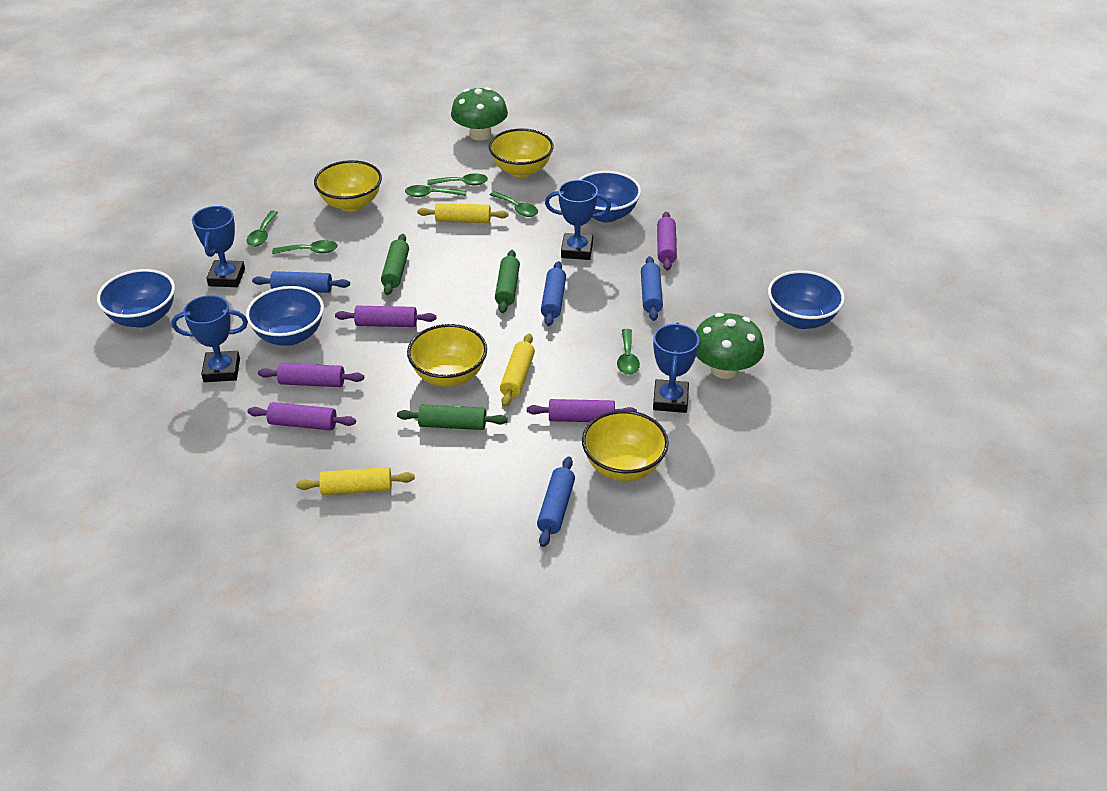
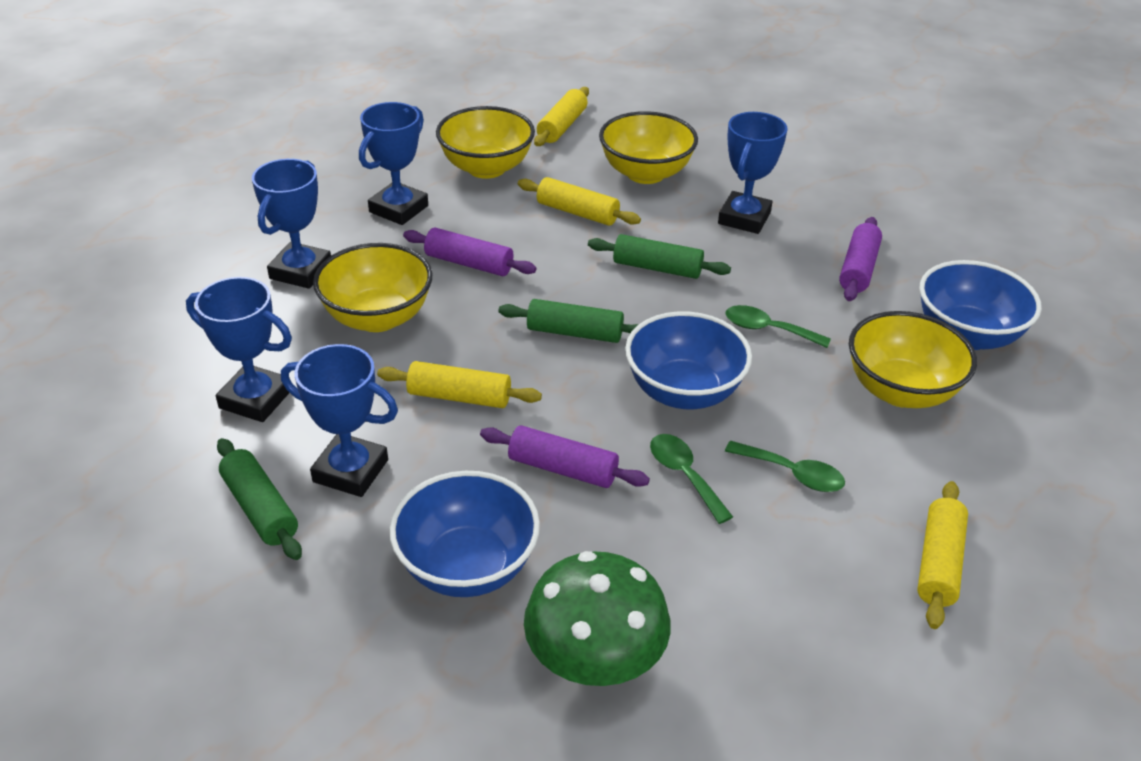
blue bowl: [97,269,175,328] [246,286,324,346] [578,171,641,222] [768,270,845,329] = 4 -> [389,471,540,597] [625,311,752,409] [919,260,1042,350] = 3
blue rolling pin: [252,271,350,293] [537,456,575,547] [541,261,566,326] [641,256,663,321] = 4 -> none = 0
blue trophy: [171,295,248,382] [192,206,245,287] [545,180,611,260] [653,322,699,413] = 4 -> [186,277,292,422] [252,159,331,289] [281,344,398,497] [359,102,428,225] [718,112,788,234] = 5
green mushroom: [451,87,508,141] [696,313,764,379] = 2 -> [524,551,671,686] = 1
green spoon: [247,211,278,246] [272,240,338,254] [405,185,466,197] [427,173,488,185] [490,191,538,217] [617,329,640,375] = 6 -> [650,434,733,524] [725,305,831,348] [725,441,845,492] = 3
purple rolling pin: [247,402,356,430] [258,363,364,387] [335,306,436,327] [527,399,637,422] [657,212,677,270] = 5 -> [403,228,536,276] [480,425,650,488] [839,217,882,301] = 3
yellow rolling pin: [296,467,415,495] [417,203,509,223] [500,334,535,407] = 3 -> [377,361,542,408] [518,177,641,226] [534,87,589,146] [917,481,968,629] = 4

